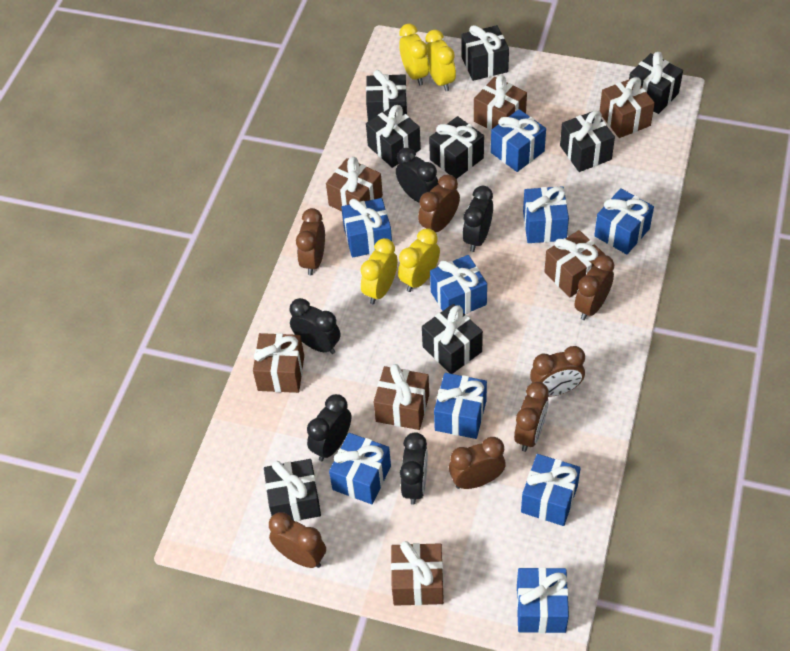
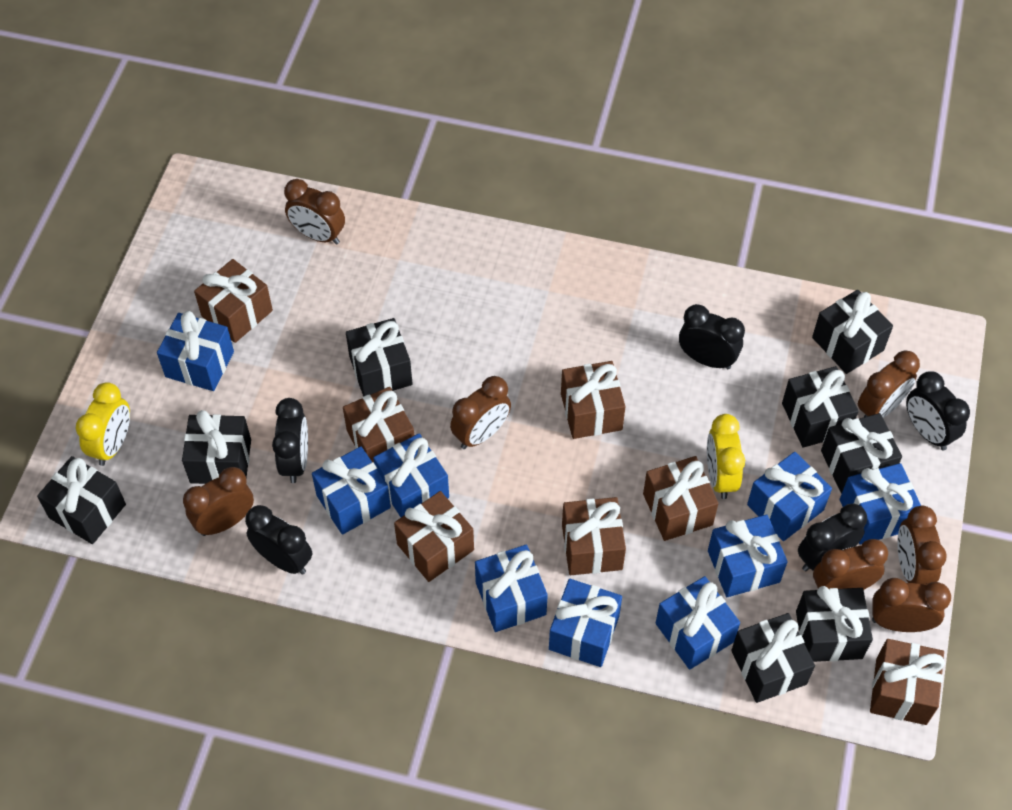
yellow clock: [361,238,397,304] [398,228,440,292] [399,24,429,85] [425,30,456,92] = 4 -> [76,382,130,466] [707,414,745,499] = 2

